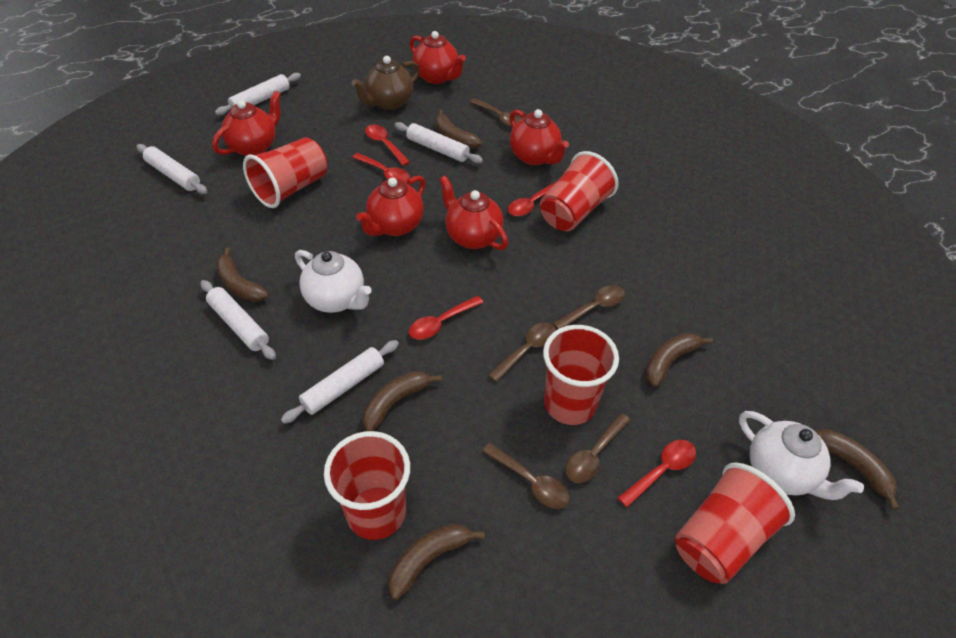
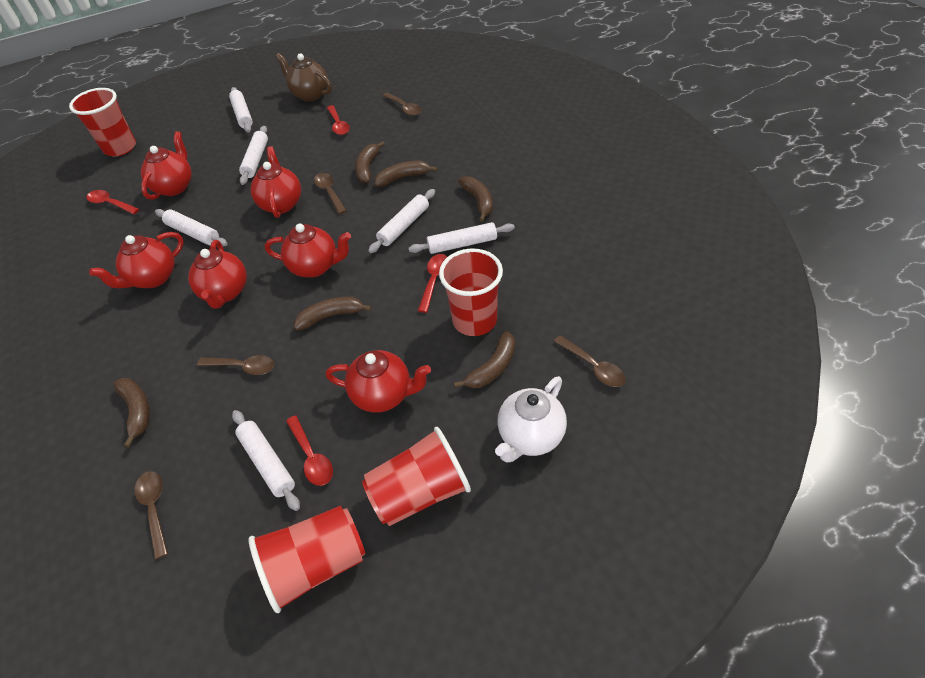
red cup: [243,137,327,208] [324,431,410,540] [540,151,619,231] [543,325,619,425] [675,463,795,584] = 5 -> [69,88,136,156] [248,506,365,613] [362,427,471,526] [439,248,503,336] = 4
red spoon: [352,153,410,183] [365,125,410,166] [409,296,484,340] [508,181,557,216] [617,440,696,507] = 5 -> [86,190,139,214] [286,415,333,486] [327,105,350,135] [418,254,447,313] = 4
red teapot: [212,90,281,156] [356,176,426,236] [410,31,466,84] [439,176,508,250] [510,109,569,166] = 5 -> [89,232,184,288] [141,131,192,200] [188,240,247,309] [250,146,301,218] [265,223,351,278] [326,350,431,413] = 6
white rolling pin: [137,144,208,194] [201,280,276,360] [215,73,301,115] [281,340,399,424] [395,122,483,164] = 5 -> [155,209,228,246] [229,87,253,132] [232,410,300,511] [239,126,268,185] [368,189,435,253] [408,222,515,254] = 6
white teapot: [295,250,372,313] [739,411,864,500] = 2 -> [495,376,567,463] = 1

